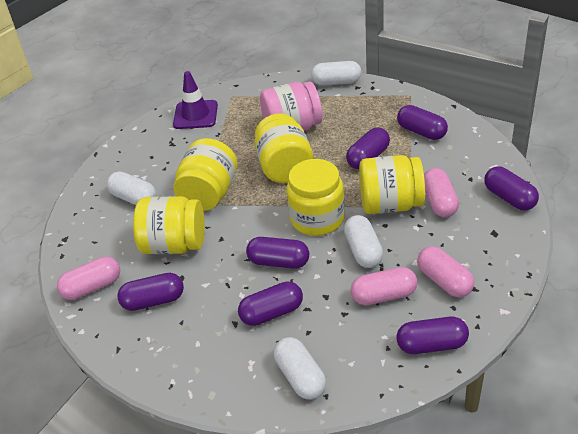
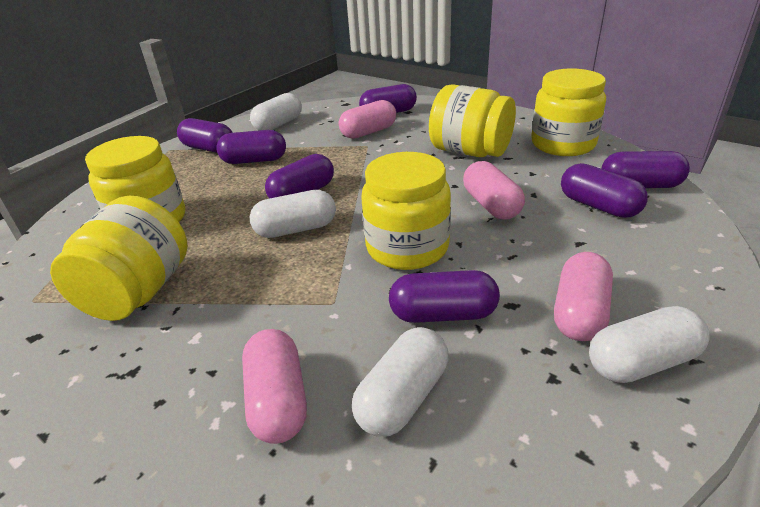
pink jar: [260,82,323,131] = 1 -> none = 0
purple traffic cone: [173,71,218,129] = 1 -> none = 0

